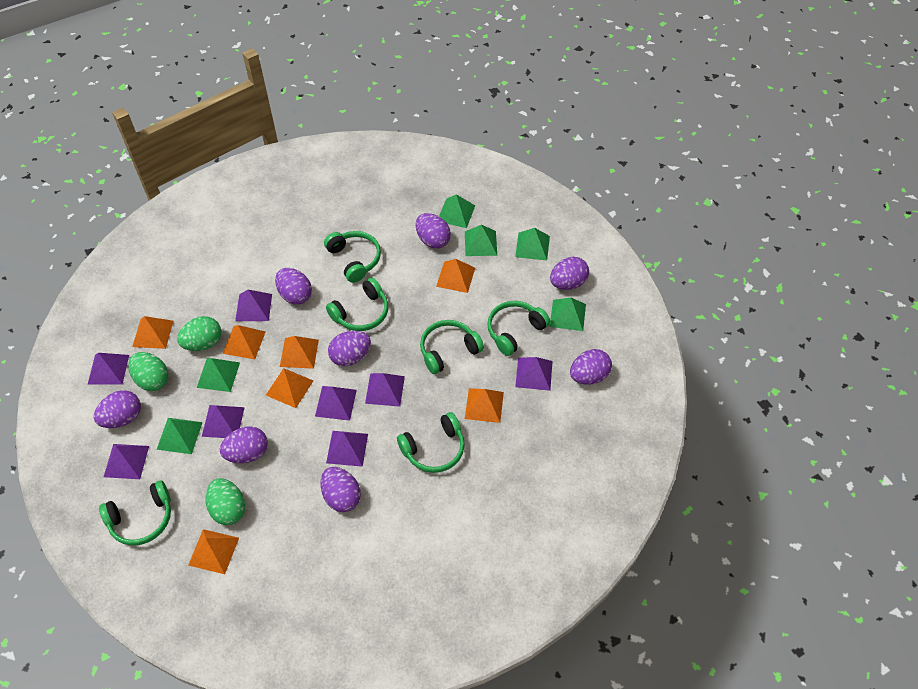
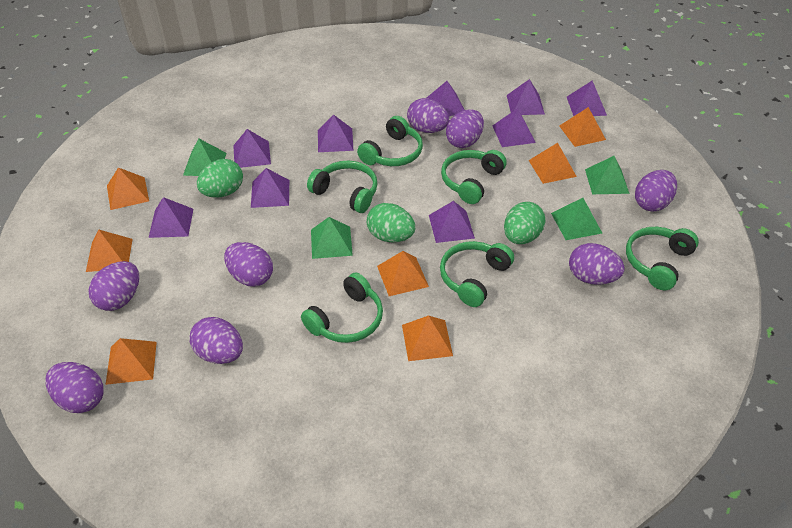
green pyramid: [156,418,203,454] [197,358,240,392] [439,194,475,228] [465,225,497,256] [515,228,550,261] [550,298,586,331] = 6 -> [183,138,227,176] [311,217,353,259] [551,198,602,240] [585,156,630,194] = 4
purple pyramid: [88,353,129,385] [104,444,149,479] [202,405,245,438] [235,290,272,321] [315,386,357,421] [326,431,368,467] [365,373,405,407] [515,357,553,391] = 8 -> [148,197,193,238] [233,129,271,168] [251,168,289,208] [318,114,353,152] [427,81,464,116] [429,201,475,243] [492,108,536,147] [507,79,545,115] [567,81,607,116] = 9

